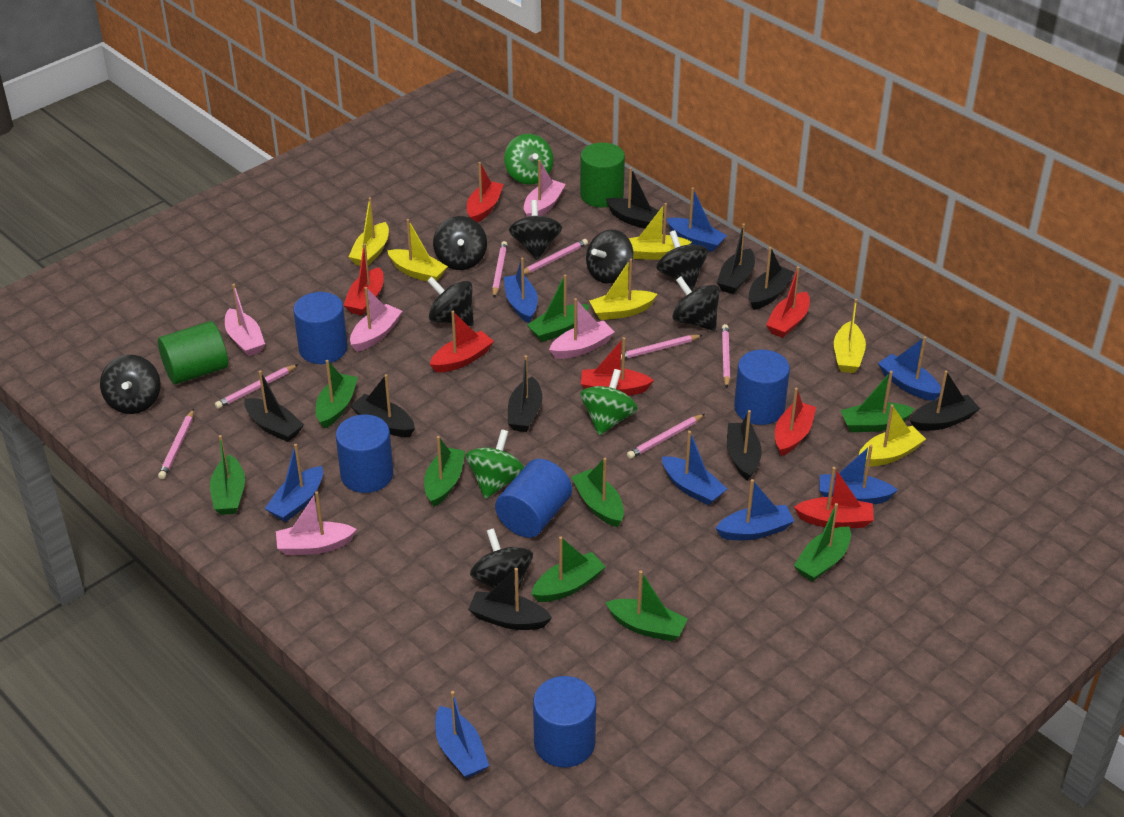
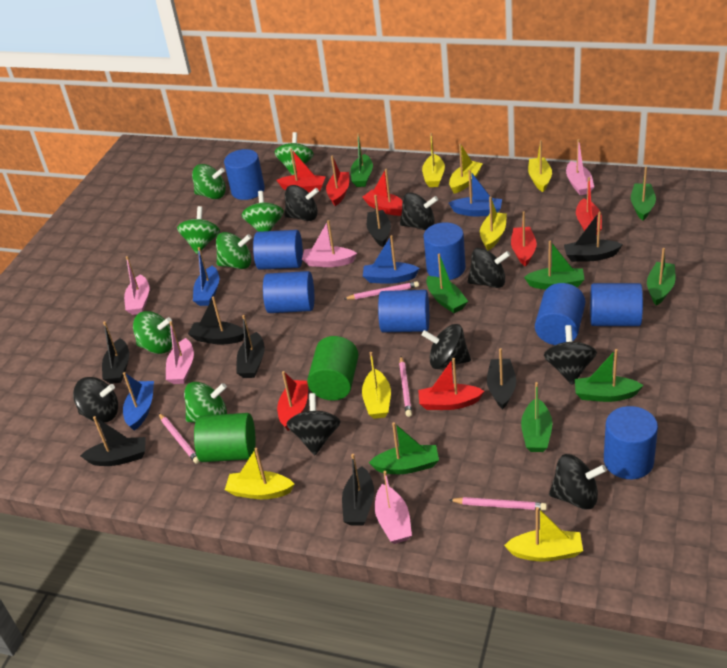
black boat: [244,370,304,442] [351,374,415,437] [468,568,552,630] [508,355,542,432] [606,167,664,229] [717,224,755,294] [727,410,762,481] [749,247,795,310] [910,370,980,431] = 9 -> [80,416,146,466] [102,321,129,384] [188,296,244,345] [237,315,265,378] [342,454,374,526] [367,195,391,247] [487,348,516,409] [564,212,623,262] = 8
blue boat: [264,444,323,522] [435,691,489,778] [504,258,538,323] [662,431,727,506] [666,188,727,252] [715,479,794,540] [819,445,898,504] [878,336,941,401] = 8 -> [123,372,154,431] [193,247,219,306] [363,235,420,284] [449,170,502,216] = 4
blue cylinder: [293,292,348,364] [336,414,393,493] [495,459,572,538] [533,676,596,768] [734,350,790,425] = 5 -> [224,149,265,200] [253,230,303,270] [263,271,314,313] [378,290,429,333] [424,222,466,280] [535,283,585,345] [590,283,643,326] [604,406,658,479] = 8
green boat: [210,435,245,515] [316,360,358,429] [424,436,465,507] [527,275,589,342] [531,536,606,602] [571,458,624,527] [605,571,688,641] [794,503,851,582] [840,371,914,432] = 9 -> [351,133,373,187] [369,422,439,474] [426,253,468,313] [521,382,552,452] [524,241,585,290] [575,349,644,402] [631,166,656,220] [647,248,676,306] = 8
green spinning top: [466,429,524,499] [504,134,553,185] [580,369,638,435] = 3 -> [133,311,172,354] [177,206,220,254] [184,382,227,423] [192,164,226,199] [216,232,252,269] [241,191,284,232] [274,132,314,175] = 7
pink pencil: [158,409,194,479] [215,364,298,409] [492,241,508,298] [524,239,588,274] [621,335,702,360] [627,414,705,459] [722,324,730,388] = 7 -> [159,413,200,464] [344,281,419,300] [399,356,412,417] [450,497,547,510] = 4
yellow boat: [349,197,389,266] [387,219,448,282] [589,259,657,320] [628,203,692,260] [834,299,866,373] [859,404,926,467] = 6 -> [225,448,294,499] [362,352,391,419] [422,133,445,187] [449,143,483,194] [480,197,507,250] [504,507,583,562] [528,140,552,192] = 7

